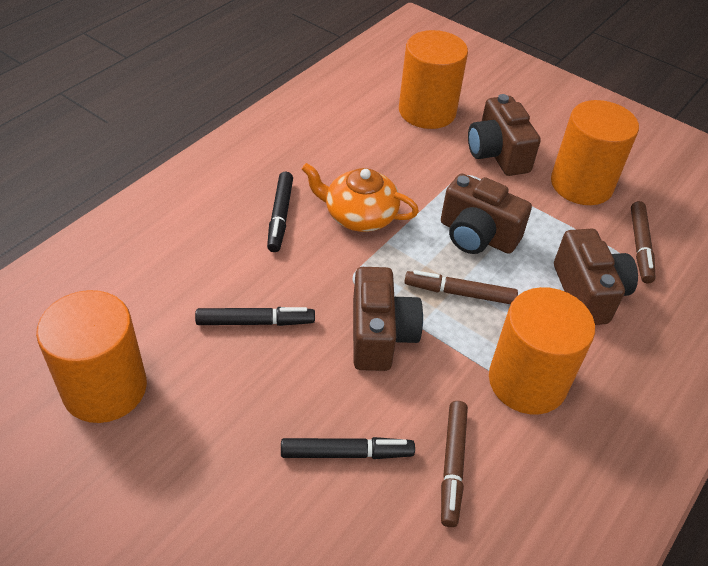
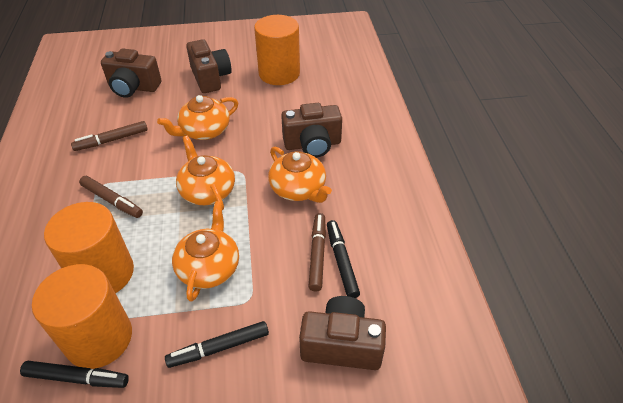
orange cylinder: [36,290,147,423] [399,30,468,129] [489,287,595,415] [551,100,639,205] = 4 -> [32,264,132,369] [44,202,134,293] [254,15,300,85] = 3
orange teapot: [302,163,419,232] = 1 -> [157,95,238,140] [172,201,239,302] [176,136,235,210] [268,147,332,203] = 4

